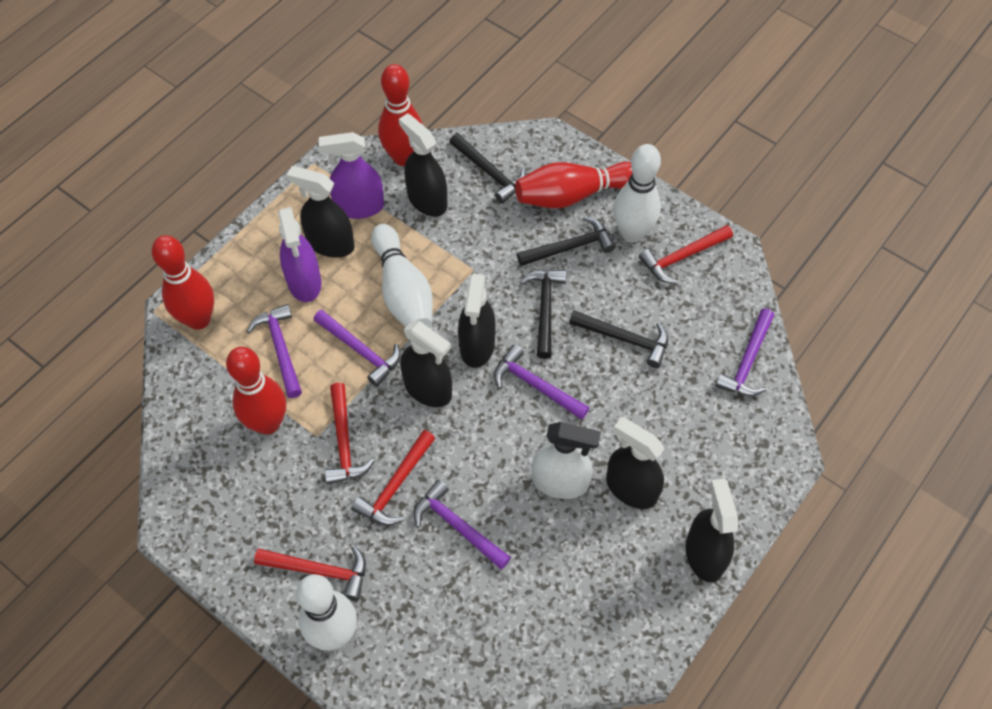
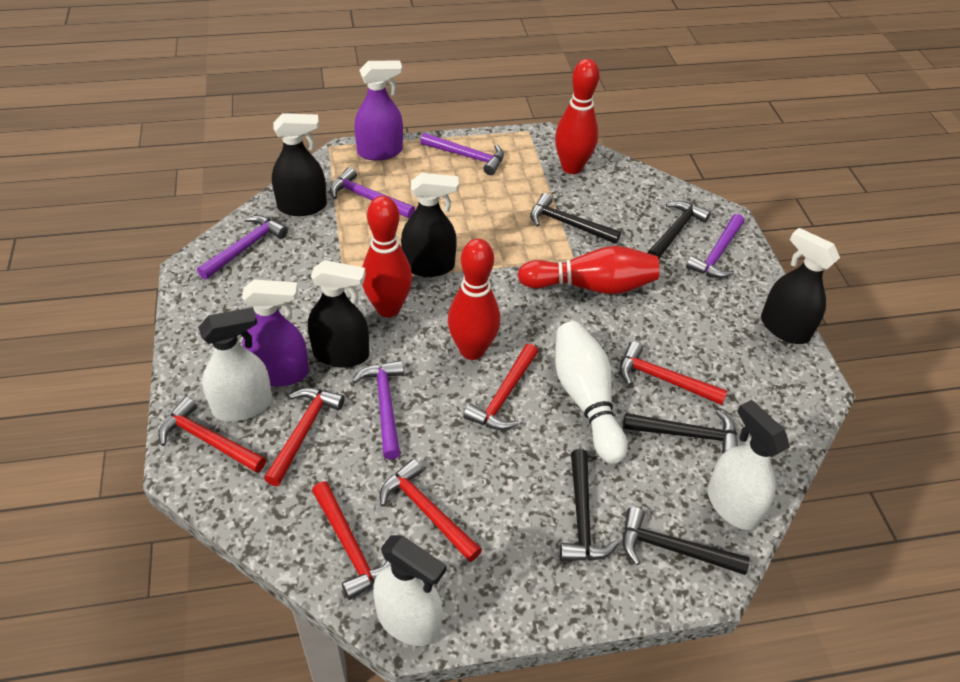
black hammer: [450,133,526,204] [517,216,616,266] [520,270,566,359] [569,310,668,368] = 4 -> [530,193,621,244] [560,449,619,561] [623,409,738,454] [623,507,750,575] [647,201,711,259] = 5
black spray bottle: [287,166,355,258] [399,113,447,217] [400,321,452,407] [458,274,496,368] [606,417,664,509] [686,478,738,582] = 6 -> [272,113,327,216] [308,260,369,368] [401,173,459,277] [761,228,840,344] = 4
red hammer: [254,546,366,600] [325,383,375,484] [352,430,435,526] [639,225,733,283] = 4 -> [158,397,266,473] [264,388,345,486] [312,481,391,600] [380,459,482,562] [463,344,538,430] [620,341,728,405] = 6
white bowling pin: [296,574,357,651] [371,224,433,328] [613,144,661,243] = 3 -> [555,321,628,464] = 1
white spray bottle: [532,422,601,499] = 1 -> [198,307,272,421] [373,535,447,646] [707,400,790,530] = 3

